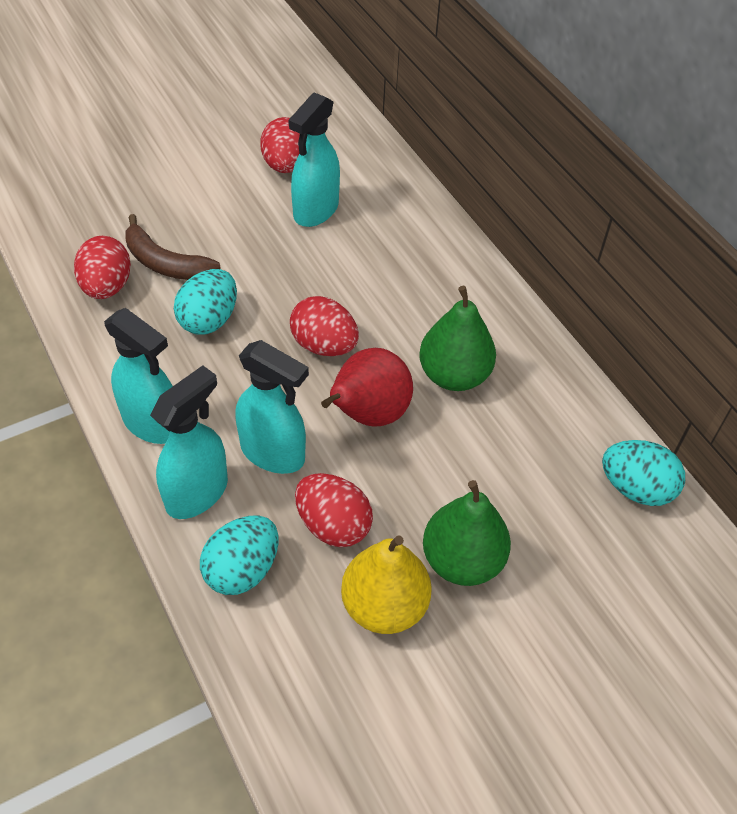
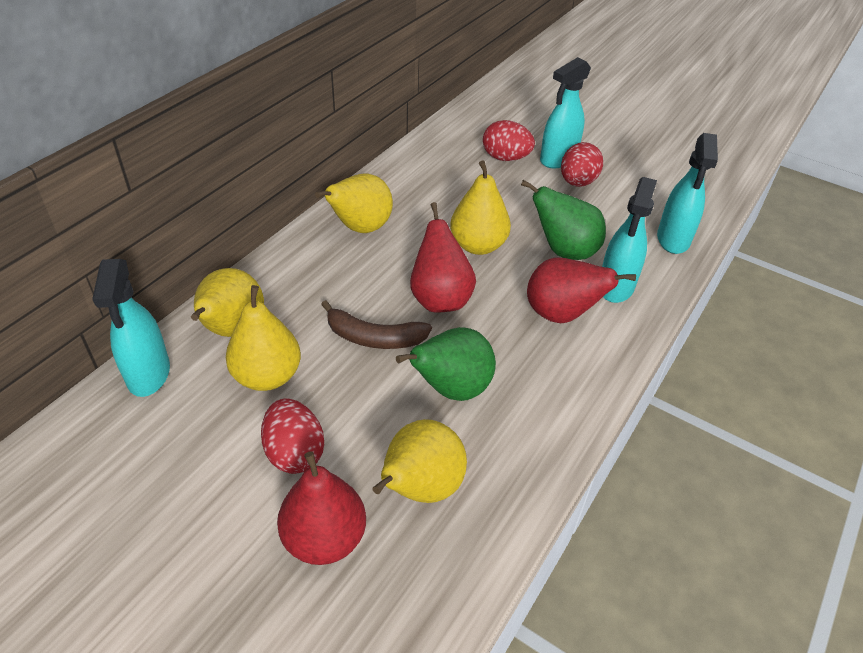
red egg: [74,236,131,299] [260,117,300,173] [290,296,359,356] [295,473,373,547] = 4 -> [261,398,324,474] [483,120,535,161] [561,142,603,187] = 3
red pear: [321,348,413,427] = 1 -> [277,451,366,565] [410,202,476,313] [527,258,636,323] = 3
turquoise egg: [174,269,237,335] [200,515,279,595] [602,440,685,506] = 3 -> none = 0
yellow pear: [341,536,432,634] = 1 -> [191,268,264,337] [226,285,301,391] [315,174,393,233] [373,419,467,503] [450,160,511,255] = 5

